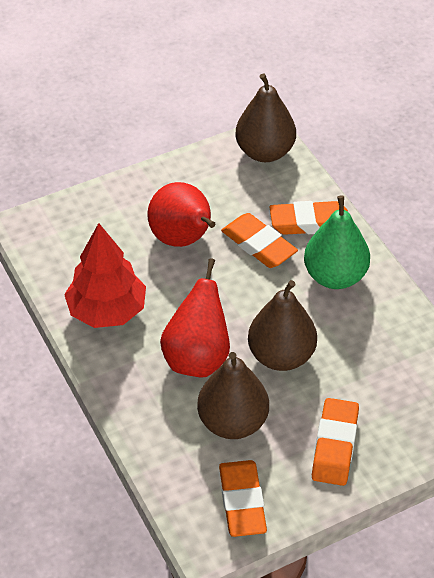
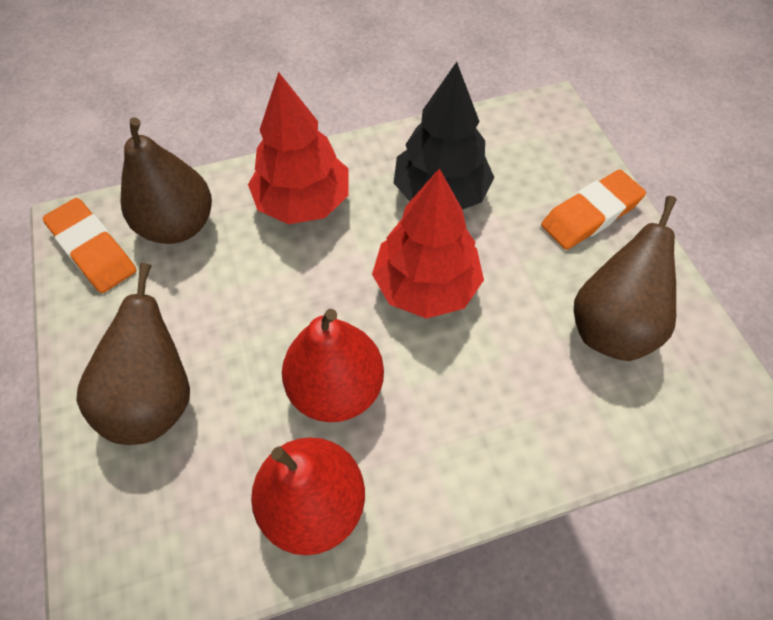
black tree: none = 0 -> [394,62,495,210] = 1
green pear: [304,195,370,289] = 1 -> none = 0
orange eraser: [219,460,267,537] [221,213,298,268] [270,201,348,235] [312,398,359,486] = 4 -> [43,198,136,293] [541,170,646,250] = 2
red tree: [64,223,146,328] = 1 -> [248,72,348,224] [372,168,484,319] = 2

